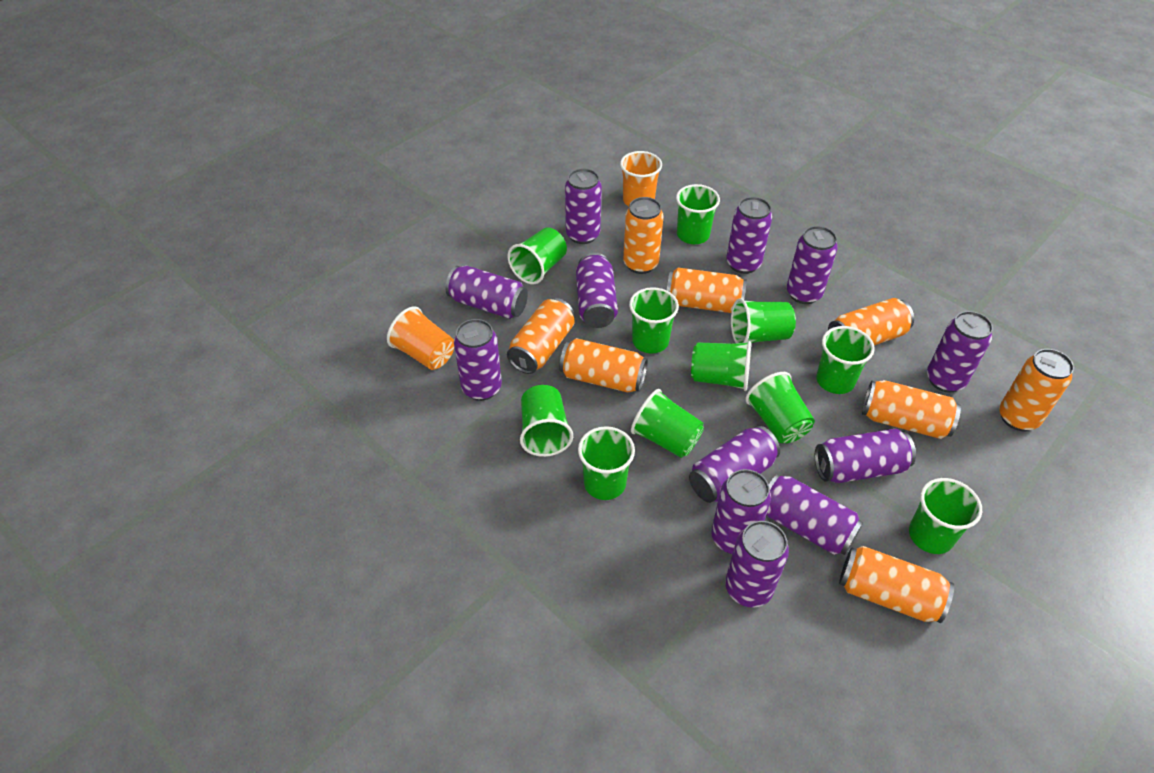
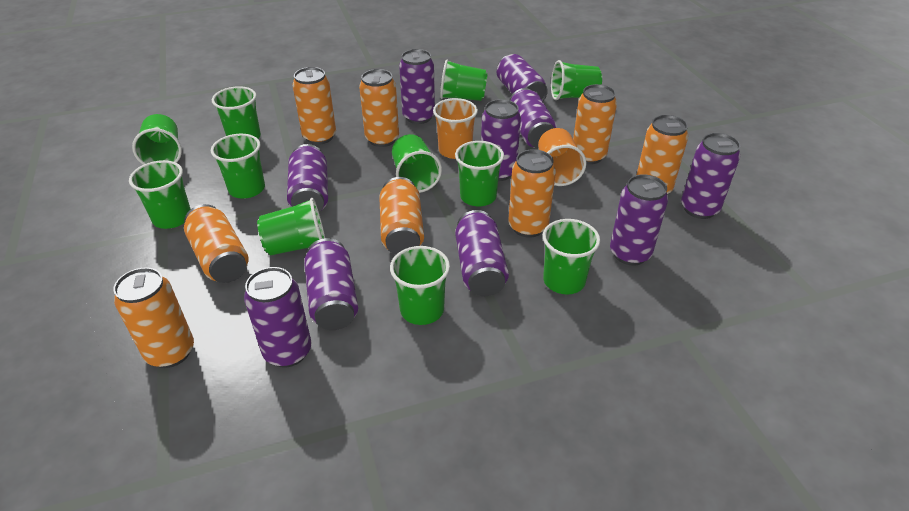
purple can: [446,266,528,319] [454,319,502,401] [565,168,602,244] [576,253,618,328] [689,426,780,503] [711,469,771,554] [725,521,789,608] [726,197,772,274] [766,474,863,555] [787,226,838,304] [815,429,916,483] [927,311,993,393] = 12 -> [244,267,312,368] [287,144,328,212] [304,238,358,330] [399,49,435,124] [455,210,509,296] [481,99,521,181] [497,54,548,101] [509,88,557,148] [610,174,668,265] [681,133,740,219] = 10

